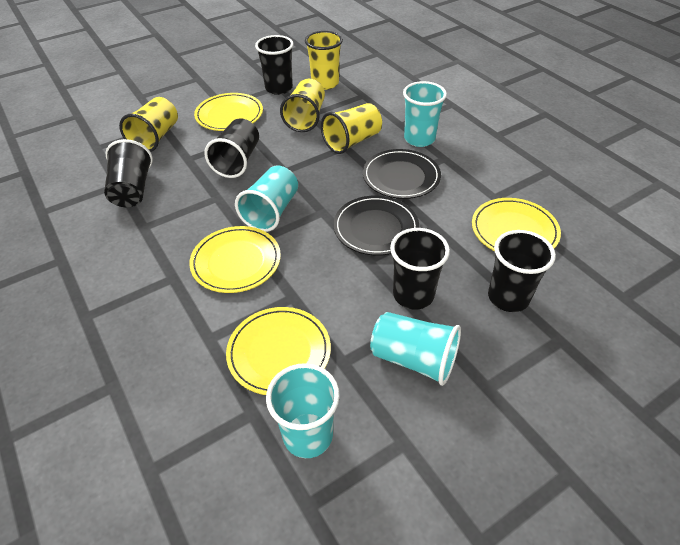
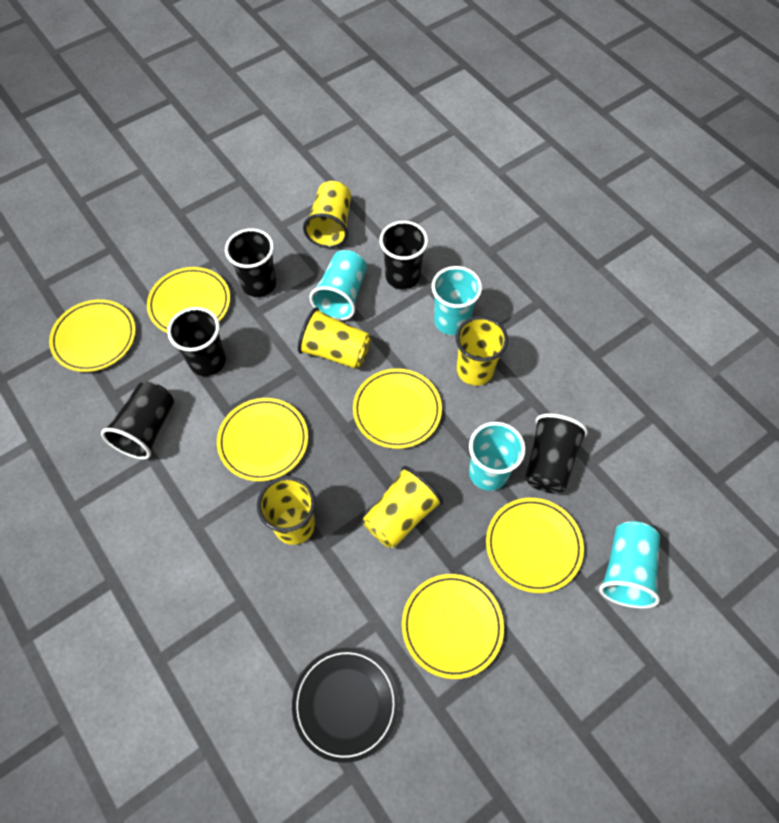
black plate: [333,196,419,256] [363,149,441,199] = 2 -> [292,648,399,763] = 1
yellow cup: [119,97,178,152] [280,79,325,132] [305,31,343,90] [321,103,382,154] = 4 -> [257,476,316,545] [298,307,371,369] [303,181,351,248] [363,466,443,548] [456,316,508,386] = 5
yellow plate: [189,226,281,293] [194,93,263,131] [226,307,331,395] [472,198,561,251] = 4 -> [49,299,136,372] [147,267,230,333] [217,398,308,481] [353,368,442,449] [402,574,504,679] [486,498,584,593] = 6

